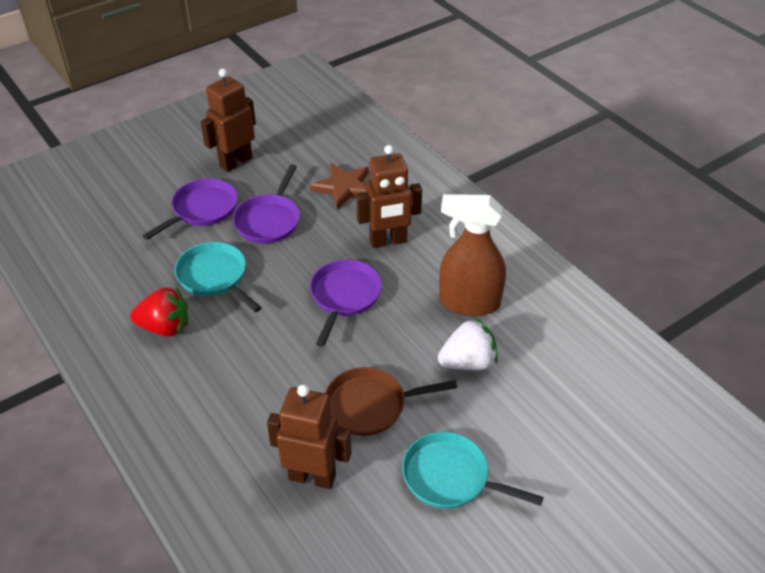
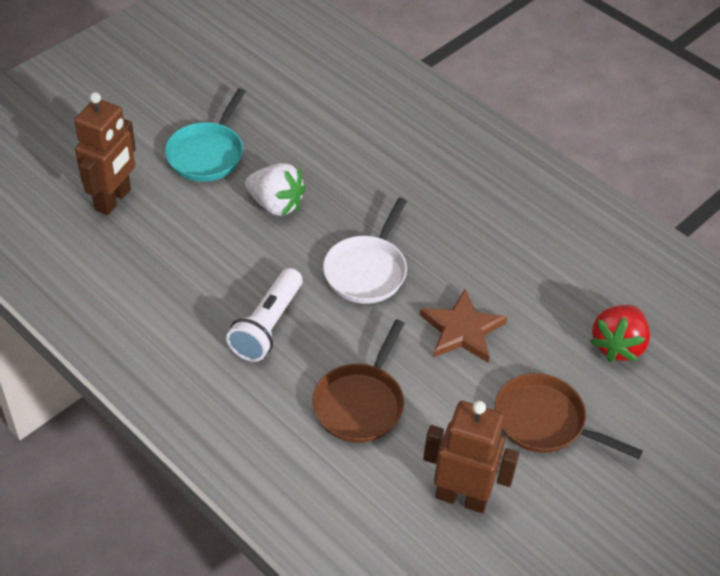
brown pan: [325,367,457,436] = 1 -> [313,319,405,443] [495,373,643,459] = 2
brown robot: [200,68,256,172] [267,384,351,489] [356,145,422,248] = 3 -> [74,92,136,215] [423,401,519,513] = 2
brown spray bottle: [439,194,506,316] = 1 -> none = 0
purple pan: [143,178,238,240] [233,164,300,243] [310,260,382,347] = 3 -> none = 0
turquoise pan: [174,242,262,312] [402,432,544,509] = 2 -> [165,88,246,182] = 1
white flashlight: none = 0 -> [226,268,303,362] = 1
white pan: none = 0 -> [323,198,407,304] = 1

